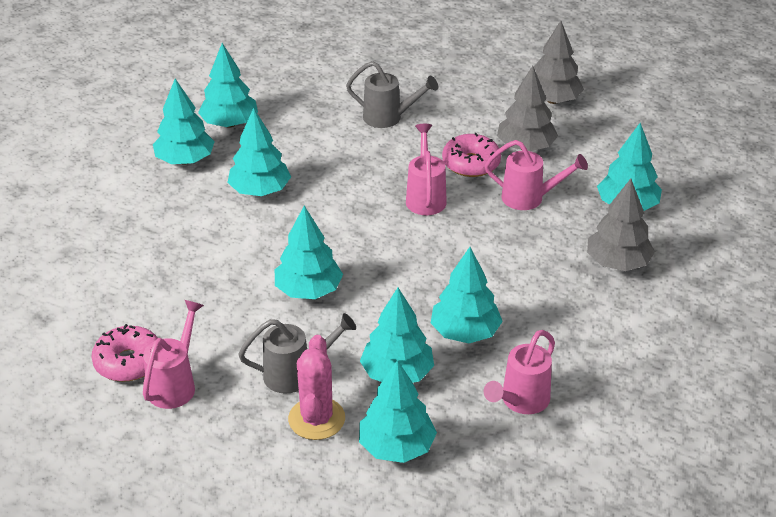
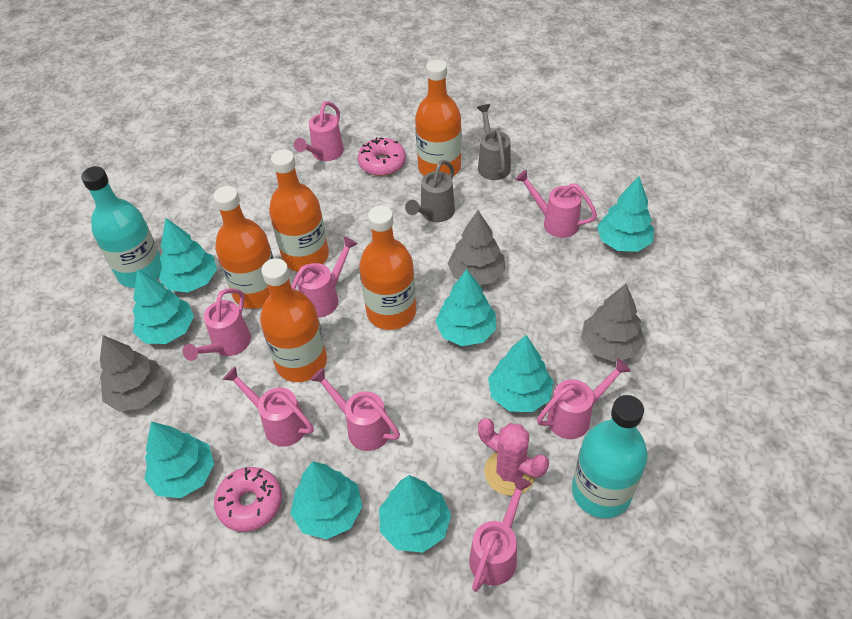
orange bottle: none = 0 -> [213,186,274,309] [260,258,327,382] [269,149,329,272] [359,206,416,330] [415,59,461,176] = 5
pink watering can: [143,300,204,409] [406,124,447,215] [484,330,555,414] [485,140,588,210] = 4 -> [183,288,251,361] [223,366,314,447] [291,236,357,318] [294,101,344,161] [310,368,400,451] [469,476,532,592] [515,170,597,238] [537,358,631,439] = 8
turquoise bottle: none = 0 -> [81,166,162,288] [572,395,648,518] = 2

